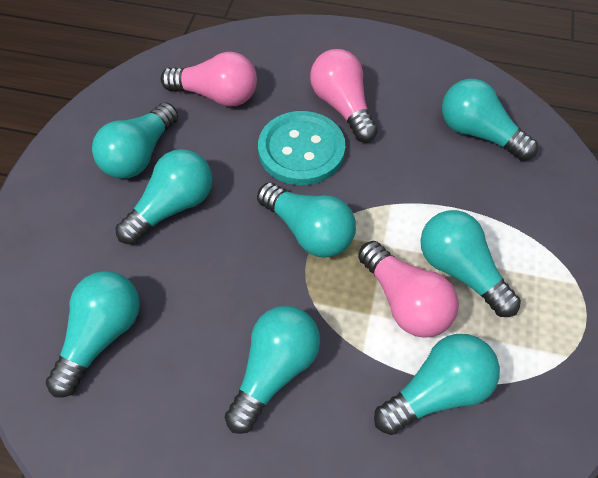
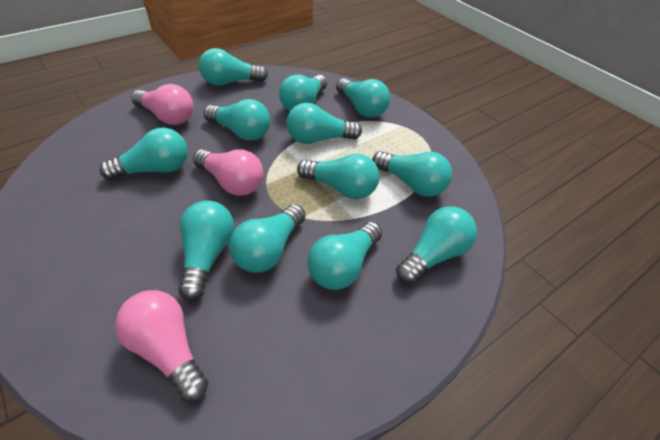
turquoise button: [258,111,345,185] = 1 -> none = 0
turquoise light bulb: [46,271,140,397] [92,102,178,178] [115,149,212,245] [225,306,320,434] [257,182,356,258] [374,334,500,435] [420,210,521,317] [442,79,538,161] = 8 -> [100,128,188,180] [178,200,234,301] [199,48,268,86] [204,99,270,141] [229,204,305,272] [279,75,327,111] [286,103,362,144] [297,153,379,199] [307,222,382,290] [336,78,390,118] [372,151,452,197] [396,206,477,284] = 12

